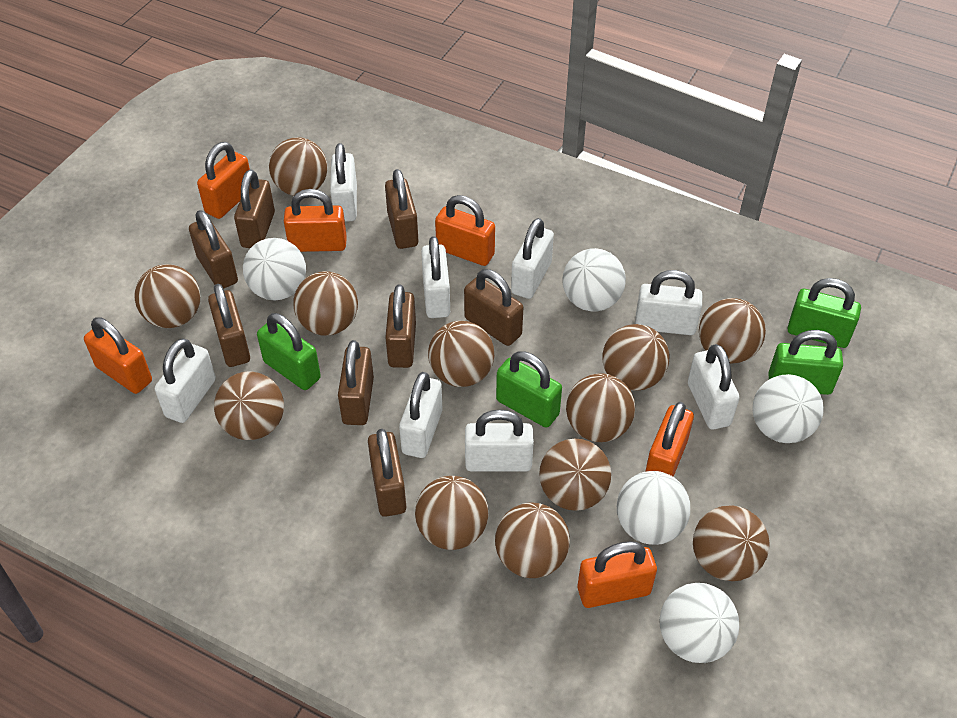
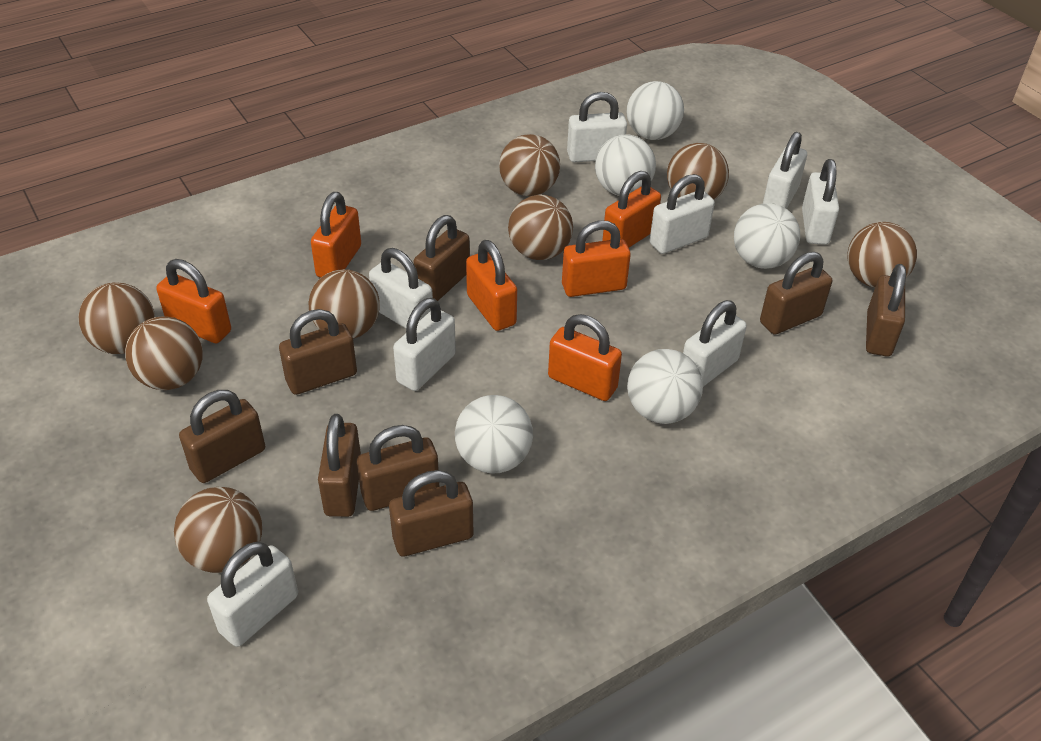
brown ball: [135,264,201,328] [214,371,284,440] [269,137,328,196] [294,271,358,336] [415,476,488,550] [428,321,494,387] [495,503,570,578] [539,439,611,511] [566,373,635,442] [602,324,669,391] [693,506,770,581] [699,298,766,364] = 12 -> [79,282,155,354] [125,316,203,390] [174,487,262,573] [309,269,380,339] [499,134,560,196] [508,195,573,260] [667,143,729,200] [848,222,917,288] = 8
green padlock: [257,313,321,390] [496,351,562,428] [768,330,843,395] [788,278,861,348] = 4 -> none = 0

